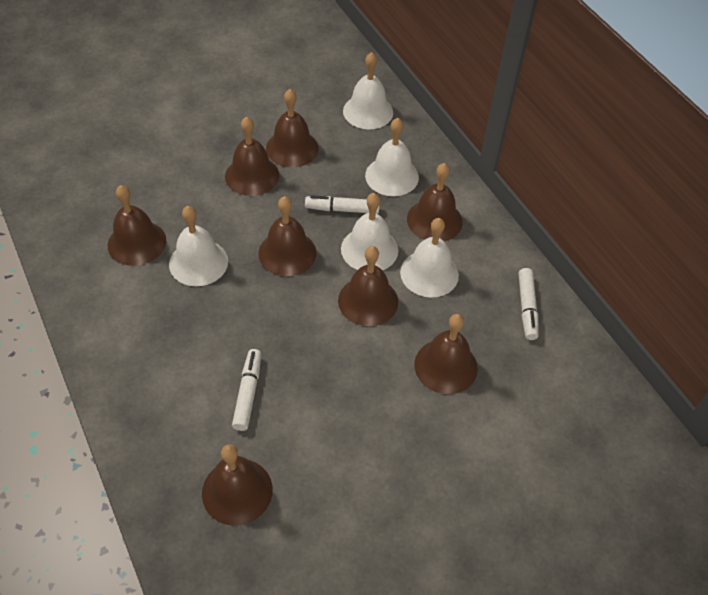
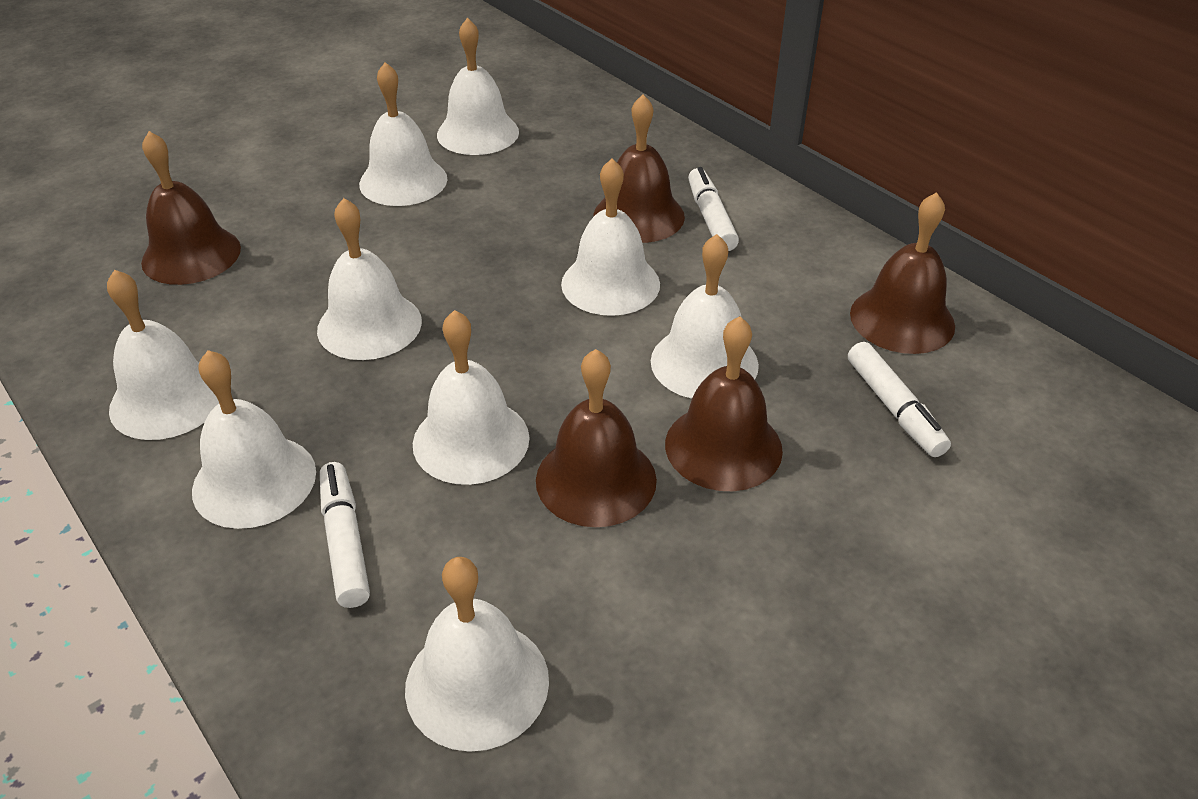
brown bell: [108,185,166,266] [202,444,273,526] [225,117,279,196] [259,196,317,276] [266,89,319,167] [338,246,398,326] [407,163,463,241] [414,314,478,394] = 8 -> [141,131,241,285] [536,349,657,527] [594,95,685,243] [665,316,783,491] [850,192,955,354] = 5
white bell: [169,206,228,286] [341,193,398,271] [343,52,393,129] [365,118,419,196] [400,218,459,298] = 5 -> [107,270,219,440] [192,350,316,529] [317,198,422,360] [359,62,447,206] [405,557,549,752] [413,310,530,485] [437,18,519,155] [561,159,660,316] [651,234,759,399] = 9

